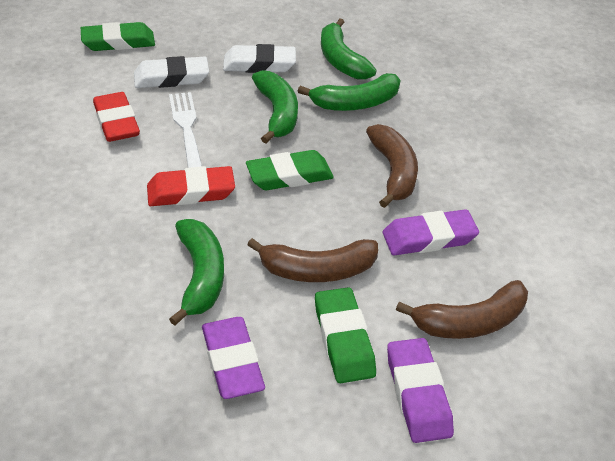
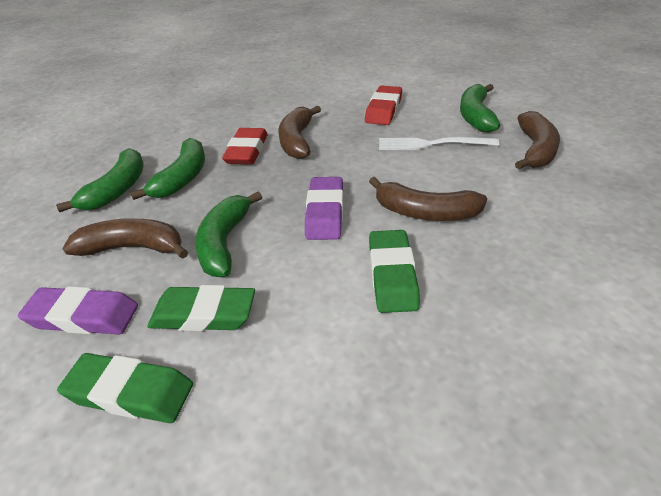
brown banana: [247,238,378,282] [366,124,418,208] [396,280,528,339] = 3 -> [62,218,188,259] [279,106,321,159] [369,177,487,221] [515,111,560,169] = 4
purple eraser: [202,317,265,399] [383,209,479,255] [387,338,454,443] = 3 -> [18,286,138,334] [305,177,343,240] = 2
white eraser: [134,56,209,88] [223,44,296,73] = 2 -> none = 0

